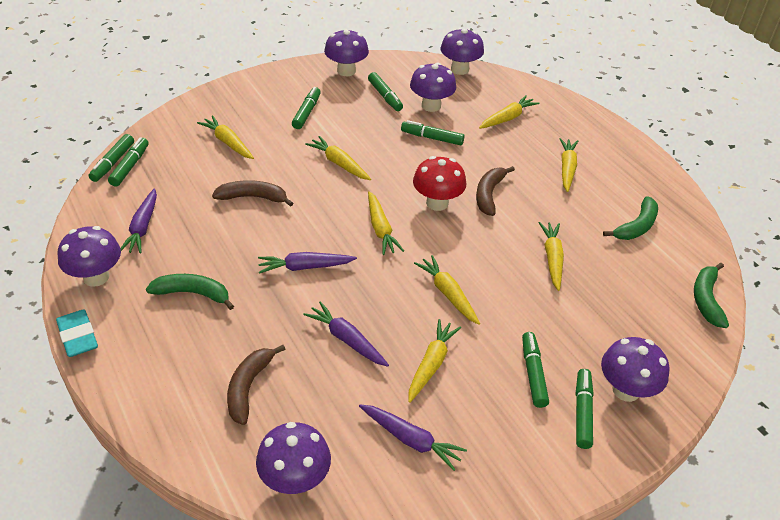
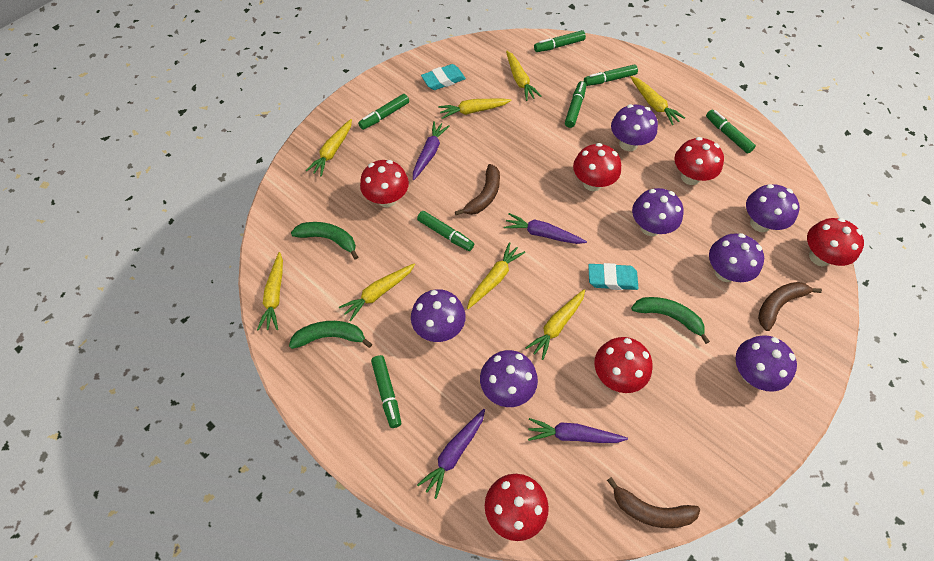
purple mushroom: [58,226,121,287] [256,422,331,494] [324,28,369,76] [410,62,456,112] [440,28,484,75] [601,337,669,402] = 6 -> [411,289,466,342] [480,350,538,407] [611,104,658,151] [632,188,683,236] [709,233,764,282] [735,335,797,392] [746,184,800,232] = 7
red mushroom: [413,156,466,211] = 1 -> [360,160,409,207] [485,474,549,541] [573,143,621,191] [594,337,652,393] [674,137,724,185] [807,218,864,266] = 6
turquoise eraser: [56,309,98,357] = 1 -> [421,64,466,90] [588,263,638,290] = 2

